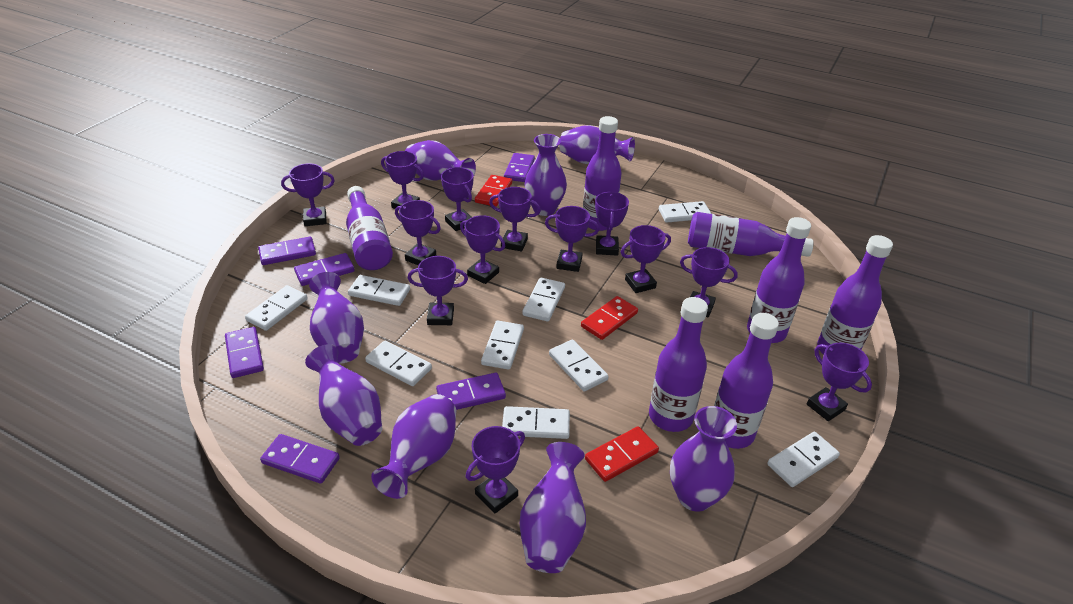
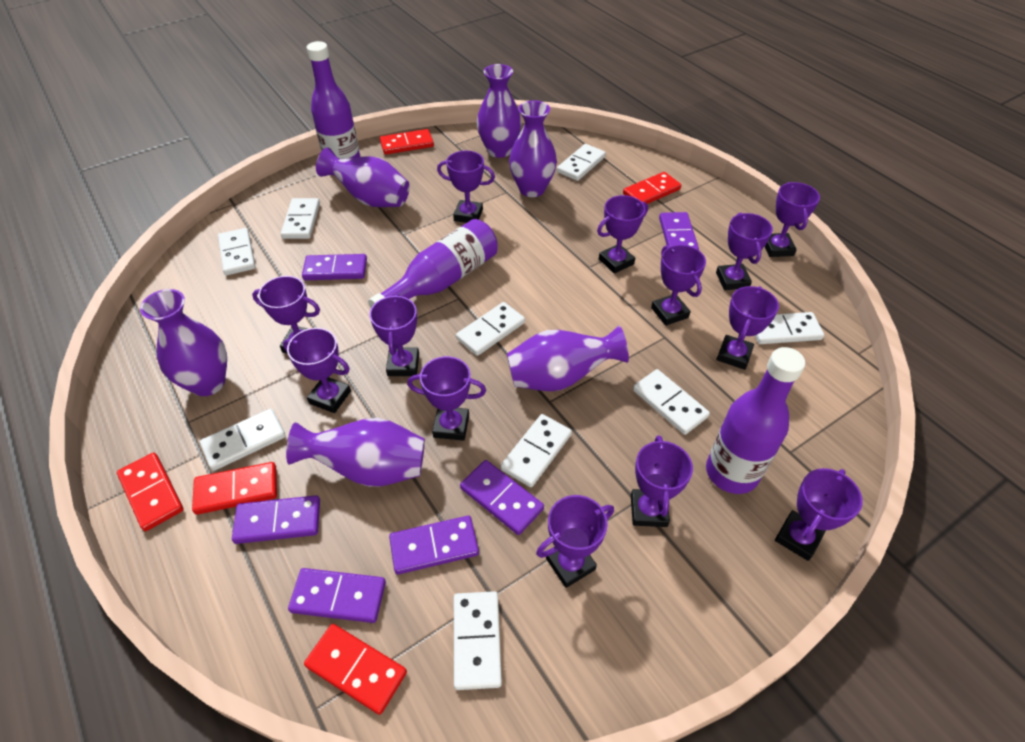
purple bottle: [346,186,393,270] [583,116,621,231] [649,297,708,432] [688,212,814,257] [714,313,779,449] [747,217,811,343] [817,235,893,355] = 7 -> [306,41,360,159] [368,219,498,308] [706,347,805,494] = 3
purple vase: [305,344,382,446] [309,272,364,363] [371,394,456,499] [405,140,476,181] [520,442,586,573] [525,134,567,216] [559,125,635,164] [670,406,737,512] = 8 -> [140,289,227,396] [286,418,425,487] [316,147,410,207] [477,64,522,158] [507,326,629,391] [509,100,557,197] = 6
red domino: [475,175,512,207] [581,296,638,340] [585,426,659,482] = 3 -> [117,452,184,531] [192,462,277,515] [304,624,407,715] [380,129,434,155] [623,172,681,204] = 5

